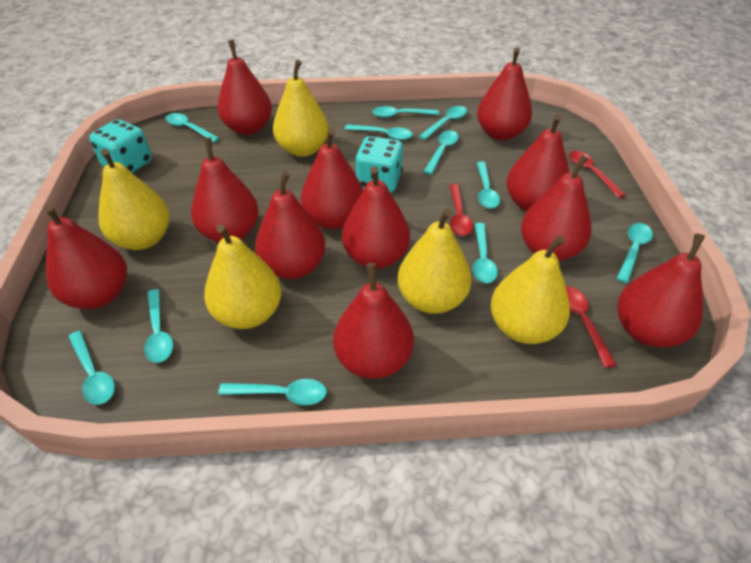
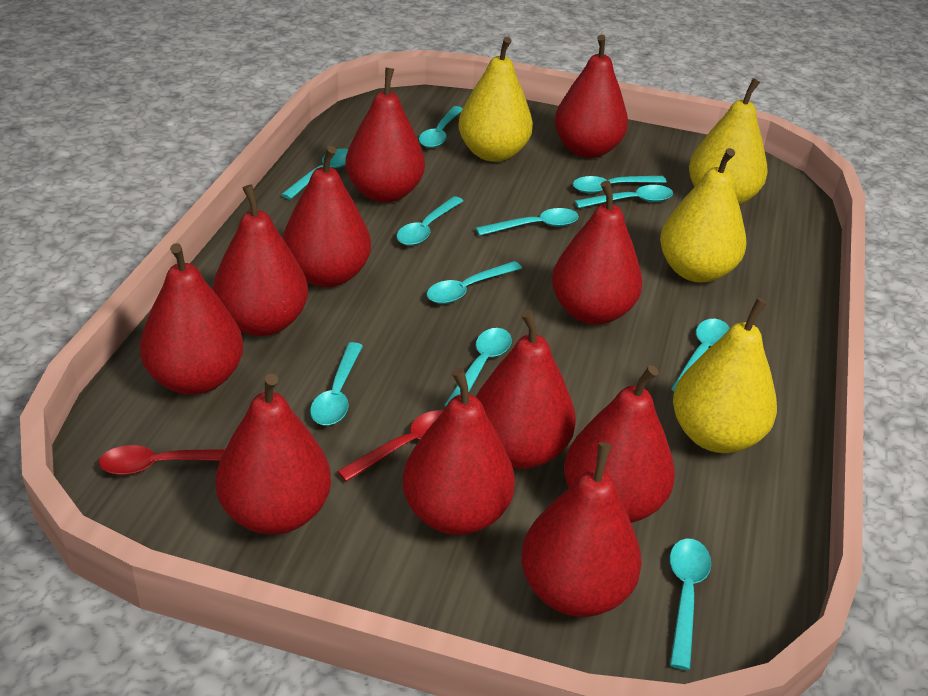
red spoon: [450,184,473,236] [566,286,616,368] [569,151,626,198] = 3 -> [99,445,225,475] [337,410,444,482] = 2
turquoise dice: [89,119,152,173] [355,136,403,192] = 2 -> none = 0
yellow pear: [98,149,170,250] [204,224,281,329] [273,60,329,157] [398,209,472,314] [490,236,570,344] = 5 -> [458,37,533,162] [660,148,747,283] [673,297,777,453] [689,78,768,205] = 4

